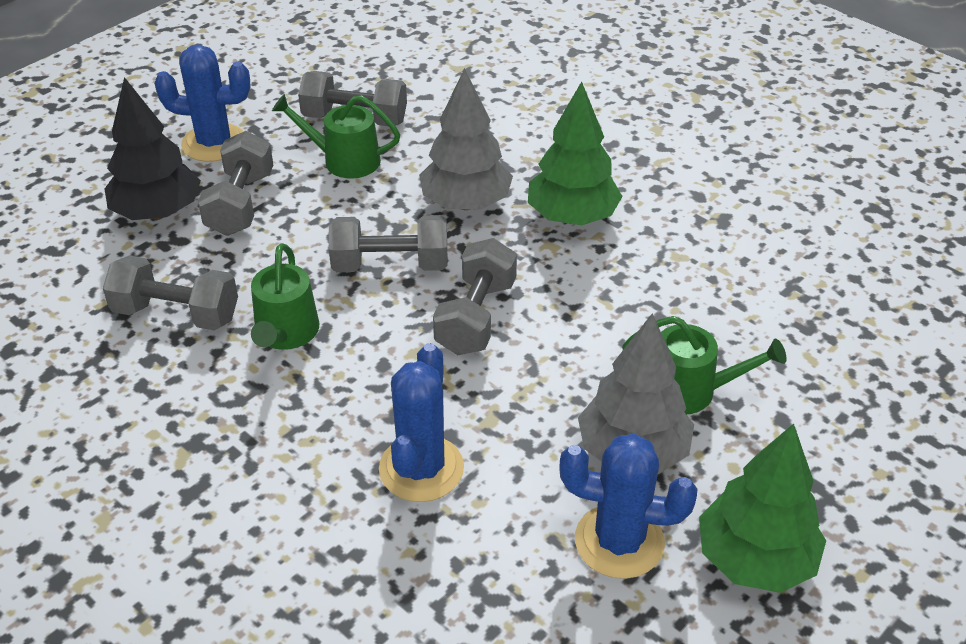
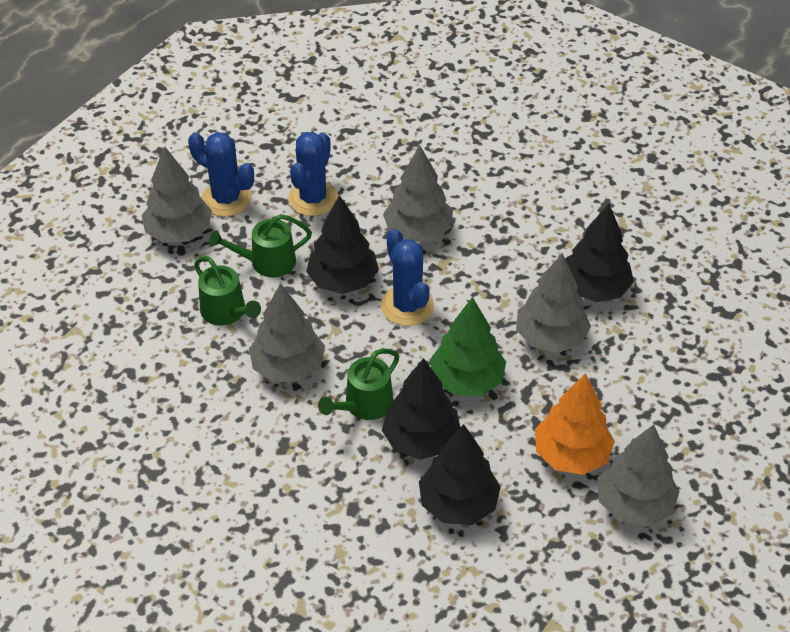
black tree: [105,77,201,220] = 1 -> [306,195,379,294] [382,358,460,460] [419,424,501,525] [565,204,634,302] = 4
green tree: [528,82,623,225] [699,423,826,593] = 2 -> [430,297,506,396] = 1
grey dumbbell: [103,256,238,331] [198,131,273,236] [298,71,407,126] [329,215,448,272] [433,238,517,355] = 5 -> none = 0
grey tree: [419,68,513,210] [578,313,694,474] = 2 -> [141,146,212,243] [249,283,325,382] [383,146,453,242] [516,253,591,353] [597,425,680,526] = 5
orange tree: none = 0 -> [535,373,615,475] = 1

